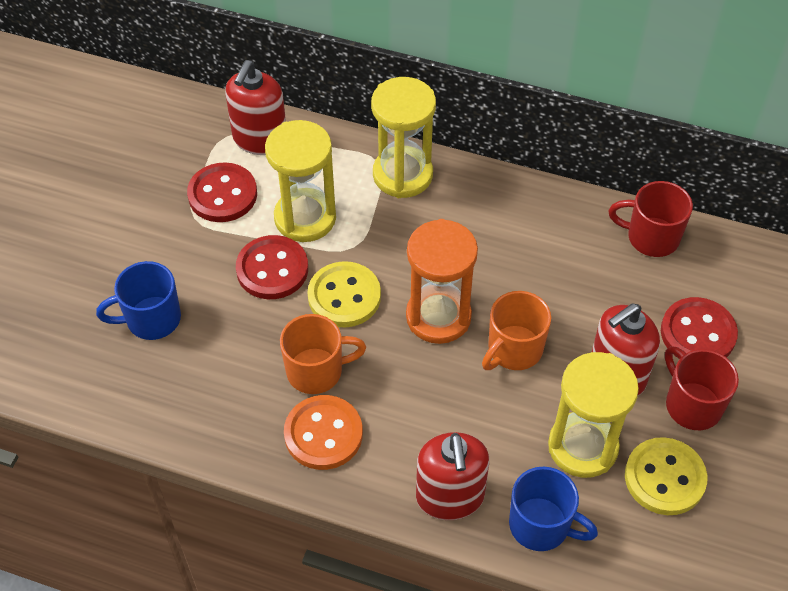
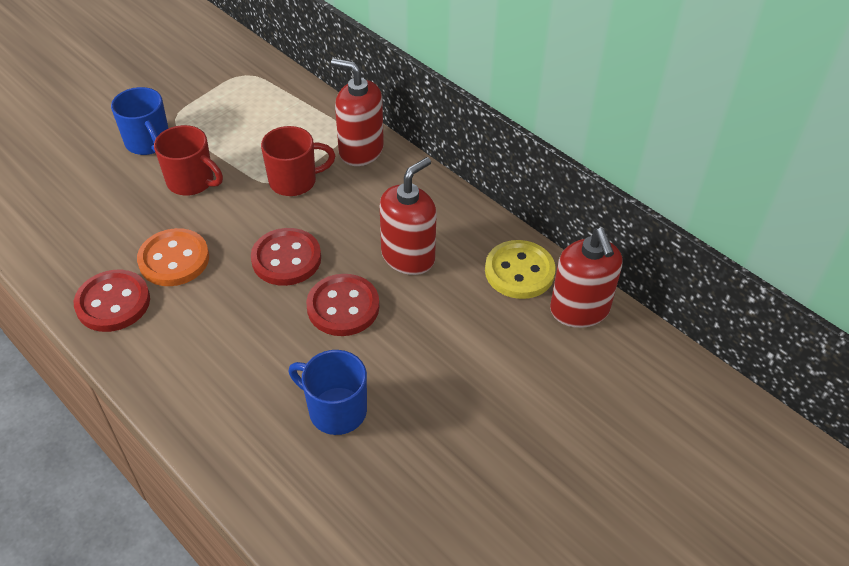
orange hourglass: [406,219,478,344] = 1 -> none = 0
orange mug: [280,314,366,394] [482,291,551,370] = 2 -> none = 0
yellow button: [308,261,381,327] [625,437,708,515] = 2 -> [485,240,556,299] = 1
yellow hourglass: [265,120,336,242] [371,77,436,198] [548,352,639,478] = 3 -> none = 0

